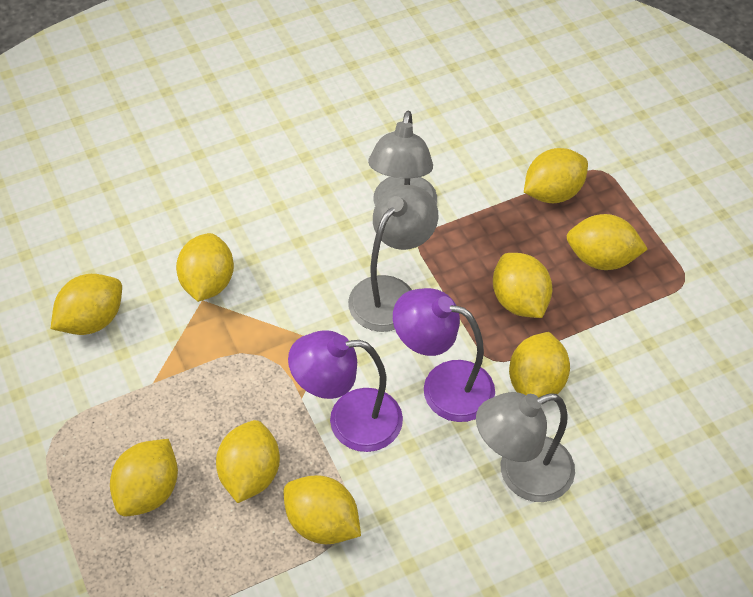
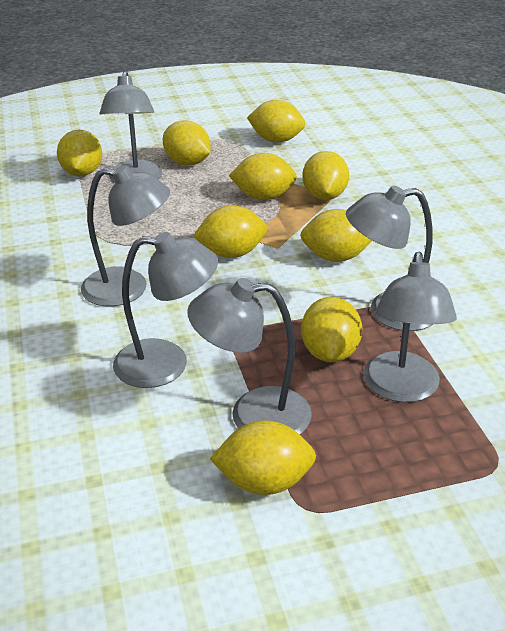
grey lamp: [348,185,438,332] [368,111,437,206] [476,392,575,502] = 3 -> [81,165,170,306] [100,71,163,183] [113,232,218,388] [187,278,312,435] [346,185,433,331] [364,252,457,402] = 6
purple lamp: [288,330,403,452] [393,288,495,422] = 2 -> none = 0

